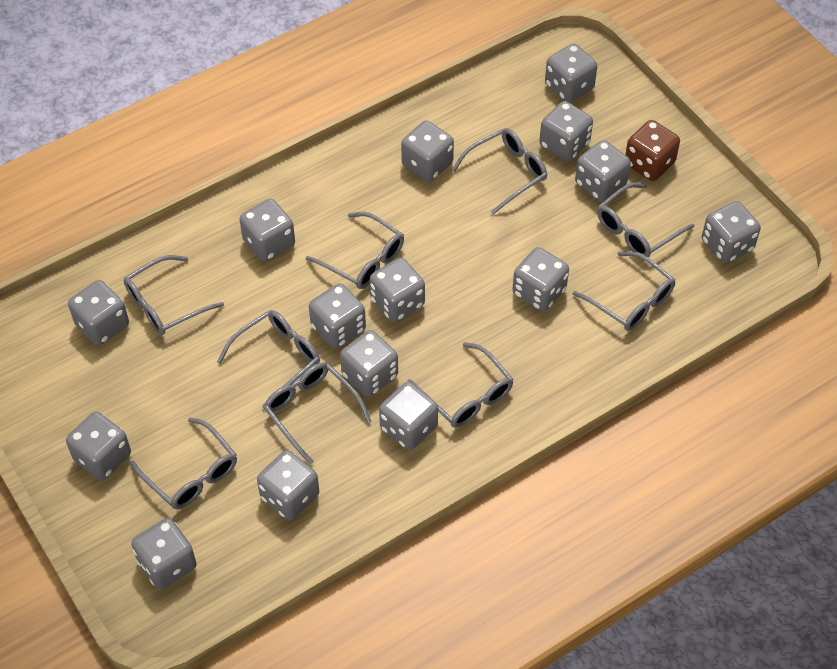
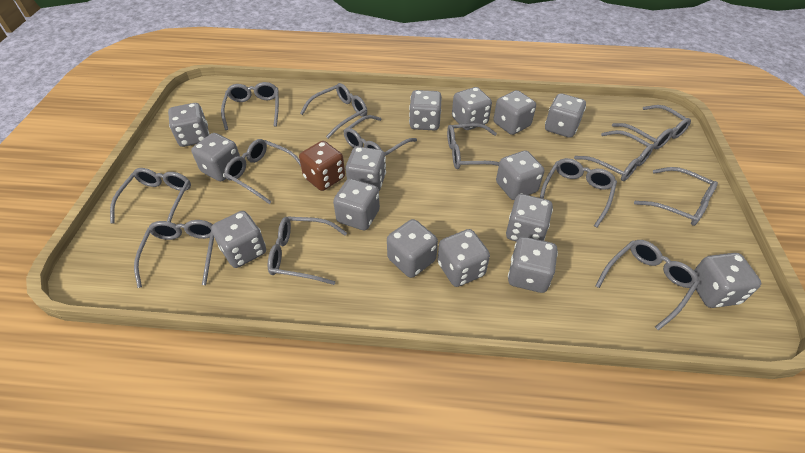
grey glasses: [124,255,224,335] [130,418,237,509] [217,310,320,408] [264,363,372,465] [306,212,404,289] [408,342,513,428] [452,128,547,214] [573,251,676,331] [597,183,694,257] = 9 -> [110,168,191,223] [134,220,214,288] [221,82,279,130] [224,139,301,204] [268,217,347,285] [300,83,367,139] [343,115,417,156] [447,123,499,169] [540,158,617,228] [574,130,654,181] [595,240,699,331] [612,105,691,149] [634,167,718,226] = 13

